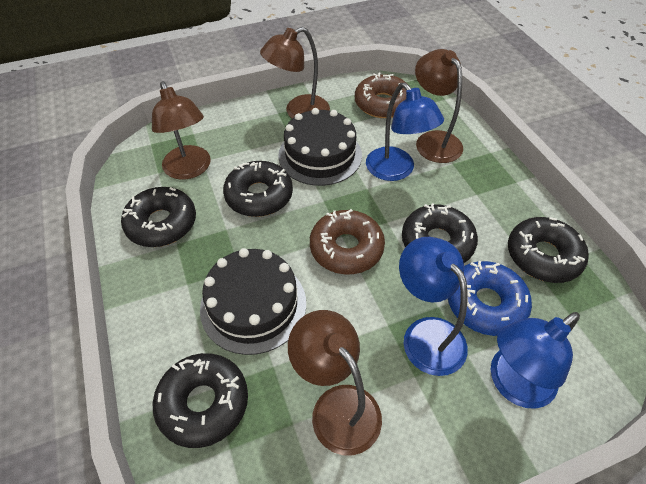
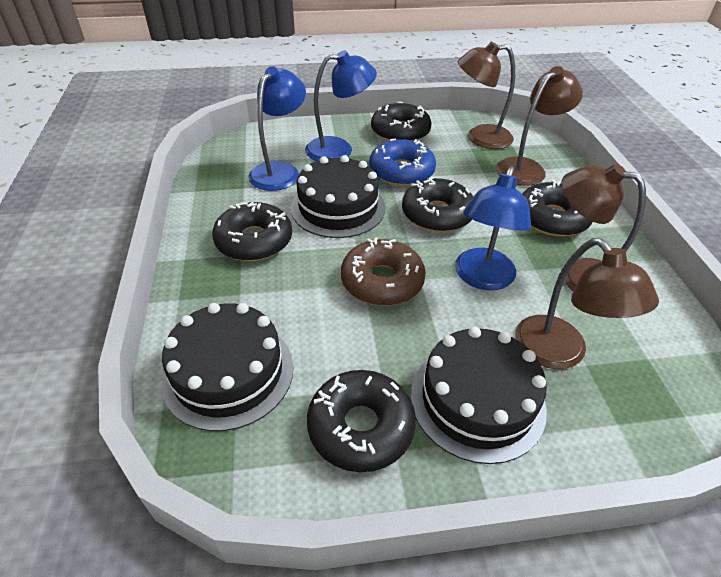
black cake: [200,248,306,355] [278,108,362,186] = 2 -> [161,303,293,431] [291,155,385,238] [411,327,547,464] = 3
brown donut: [310,209,385,274] [355,73,406,118] = 2 -> [341,237,426,306] = 1

